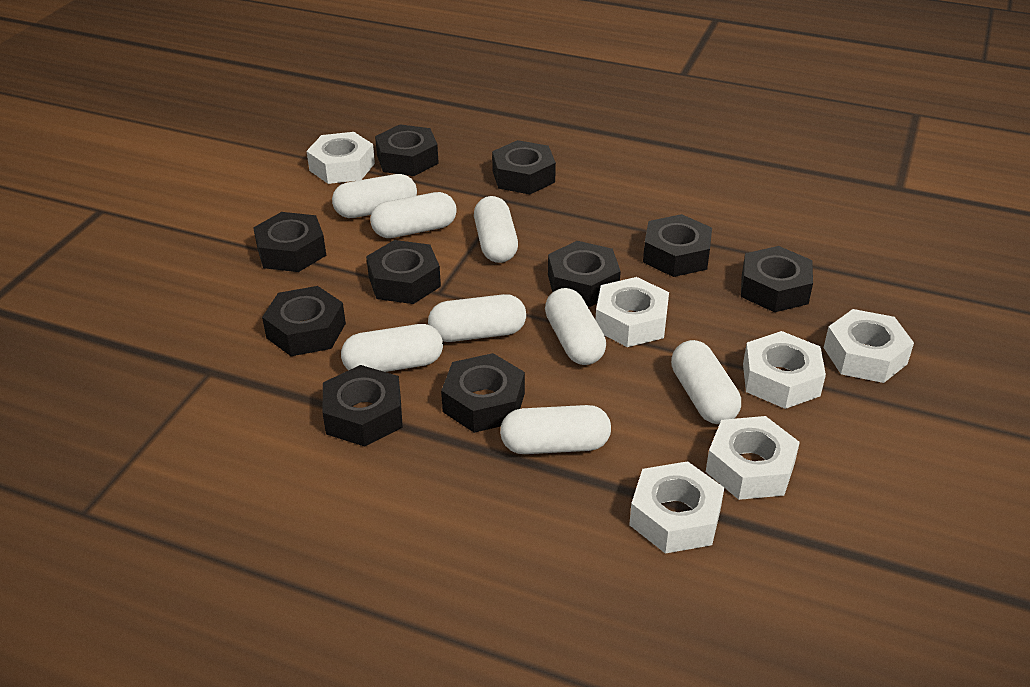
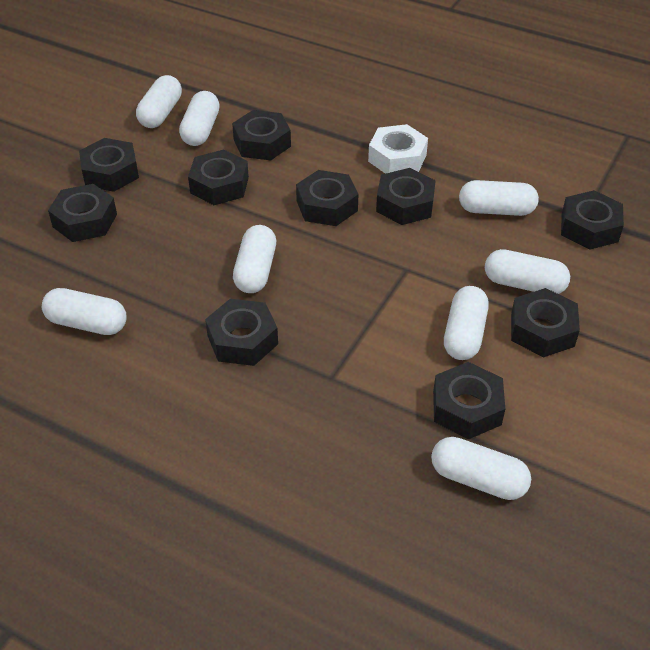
white nut: [307,132,375,184] [596,277,669,347] [629,461,724,554] [706,416,800,500] [743,331,826,409] [824,309,914,383] = 6 -> [368,124,428,174] = 1

